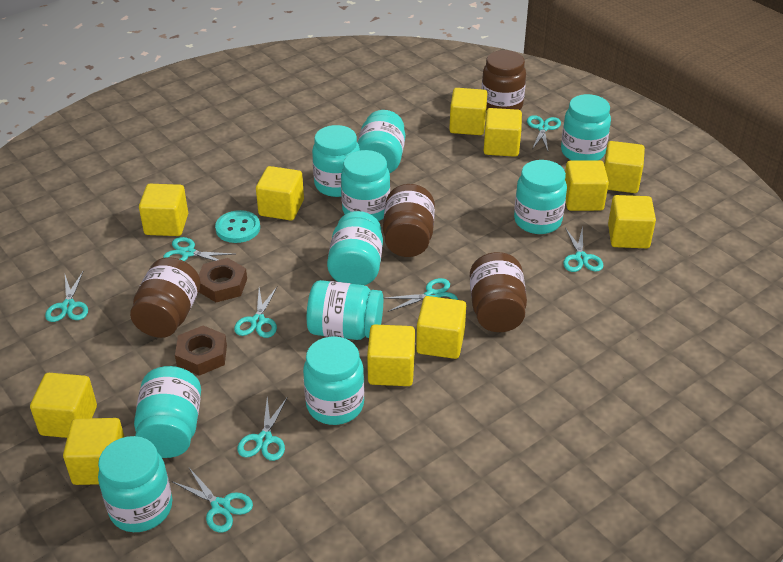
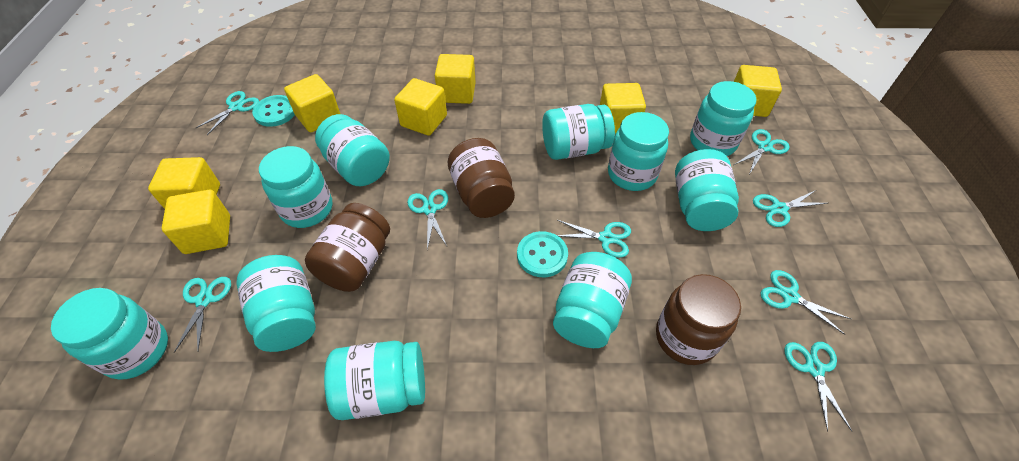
brown jar: [130,257,201,338] [383,184,435,257] [470,252,527,332] [481,50,526,111] = 4 -> [305,203,390,292] [448,138,515,218] [656,274,741,365] = 3
brown nut: [175,326,227,376] [199,258,247,302] = 2 -> none = 0
turquoise button: [215,210,260,243] = 1 -> [252,95,295,127] [517,231,568,277] = 2
yellow cube: [30,373,97,438] [63,418,124,485] [139,184,188,236] [256,166,304,220] [367,325,415,386] [416,296,466,359] [449,88,487,135] [484,108,522,157] [565,160,609,211] [604,141,645,193] [608,195,656,248] = 11 -> [148,157,220,209] [162,190,230,254] [284,74,340,132] [394,78,447,136] [435,54,476,104] [600,83,646,134] [734,65,782,117] = 7

